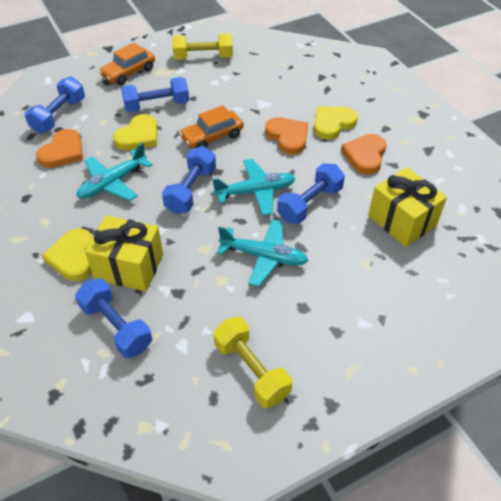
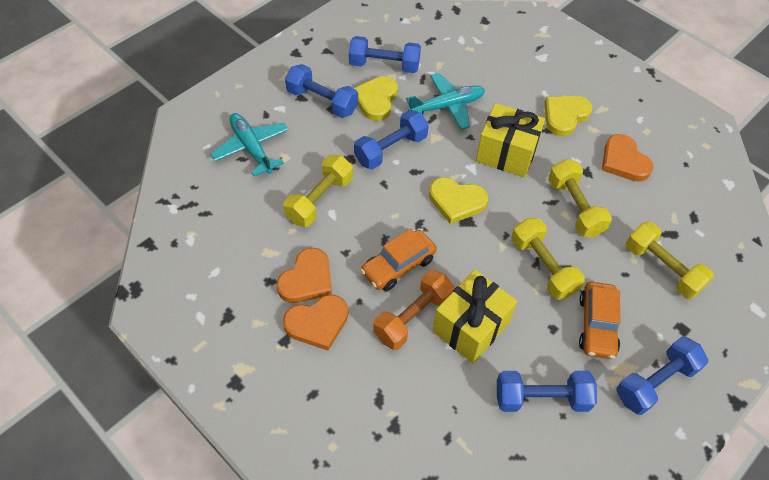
orange dumbbell: none = 0 -> [373,270,455,350] = 1
turquoise plane: [77,143,152,201] [212,159,296,216] [217,219,309,287] = 3 -> [210,113,289,176] [406,73,485,129] = 2
yellow dumbbell: [172,33,233,60] [213,317,292,408] = 2 -> [283,155,353,227] [511,218,585,300] [548,159,612,237] [626,221,714,299] = 4

